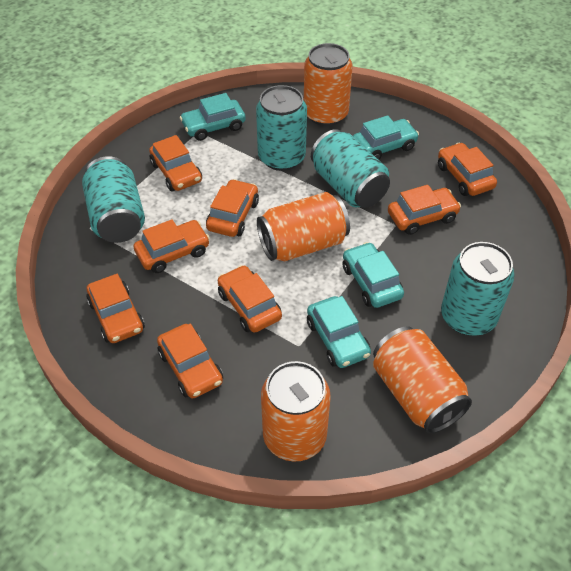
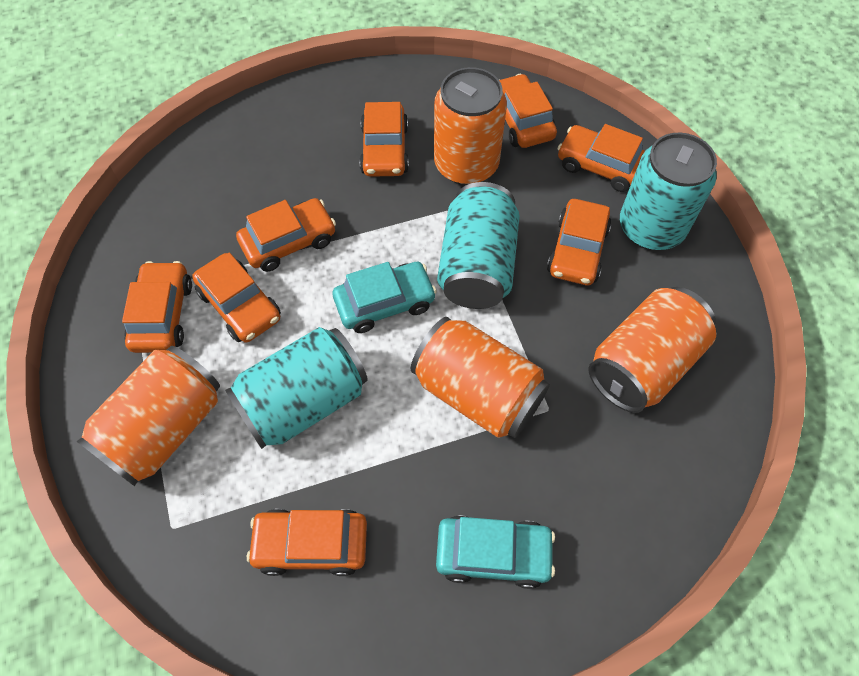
turquoise can: [82,156,145,243] [256,85,307,171] [311,129,390,208] [441,242,515,336] = 4 -> [225,327,368,449] [437,182,520,309] [620,133,717,250] = 3
turquoise car: [180,93,246,141] [307,296,371,368] [342,242,404,308] [353,115,419,160] = 4 -> [333,262,437,333] [436,515,555,589] = 2

